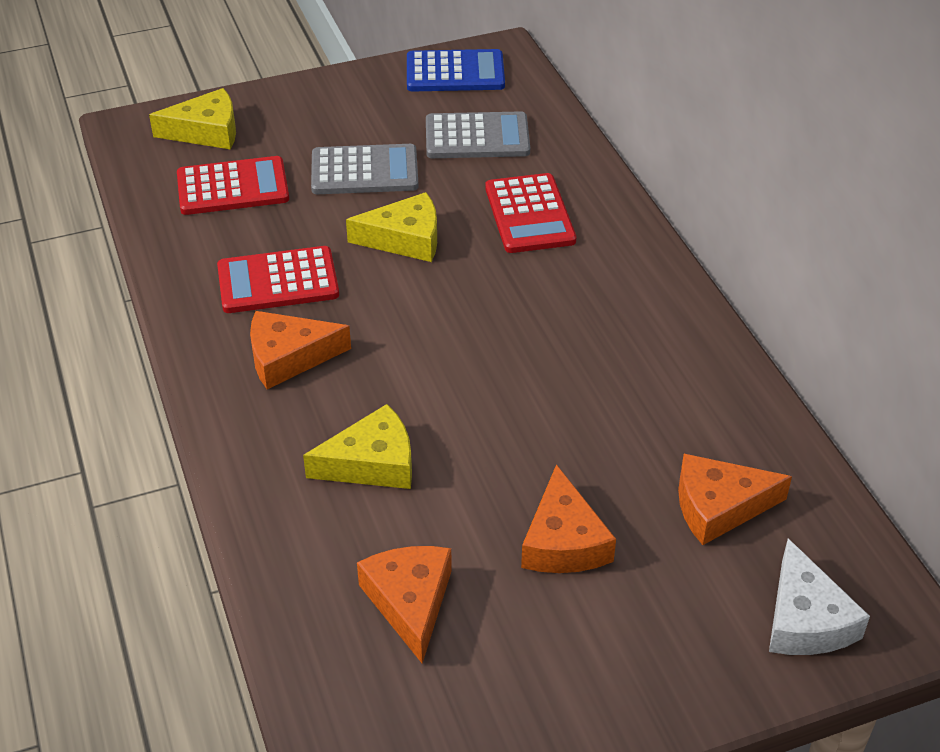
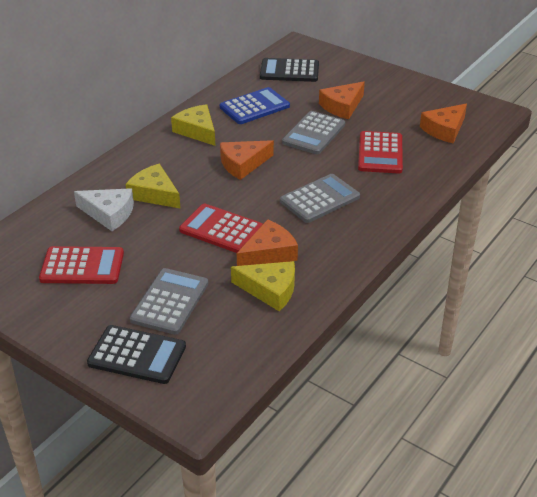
black calculator: none = 0 -> [87,325,186,384] [260,58,319,82] = 2
grey calculator: [311,144,419,194] [426,111,530,158] = 2 -> [130,268,208,335] [280,174,360,223] [282,111,345,154] = 3

